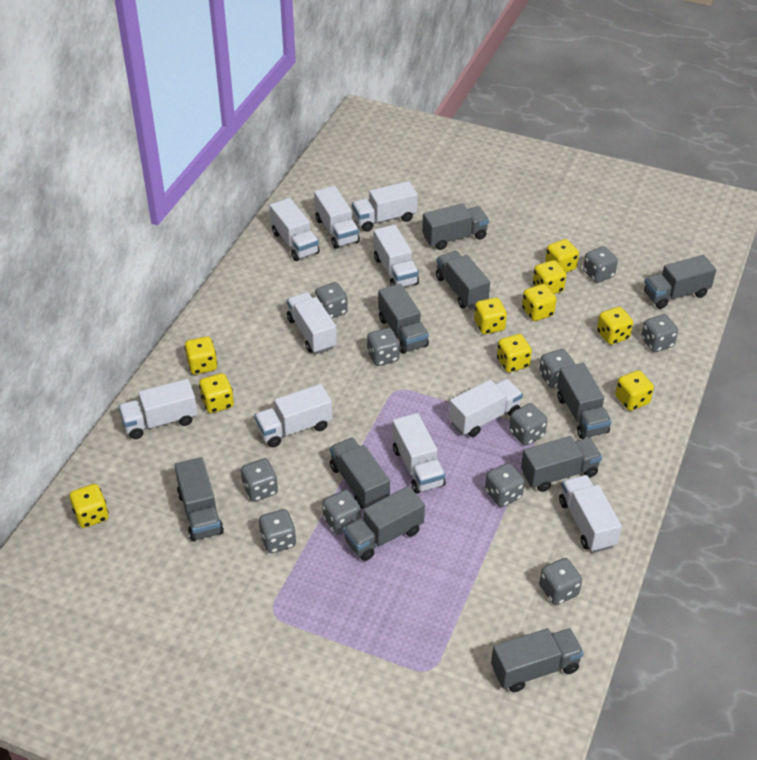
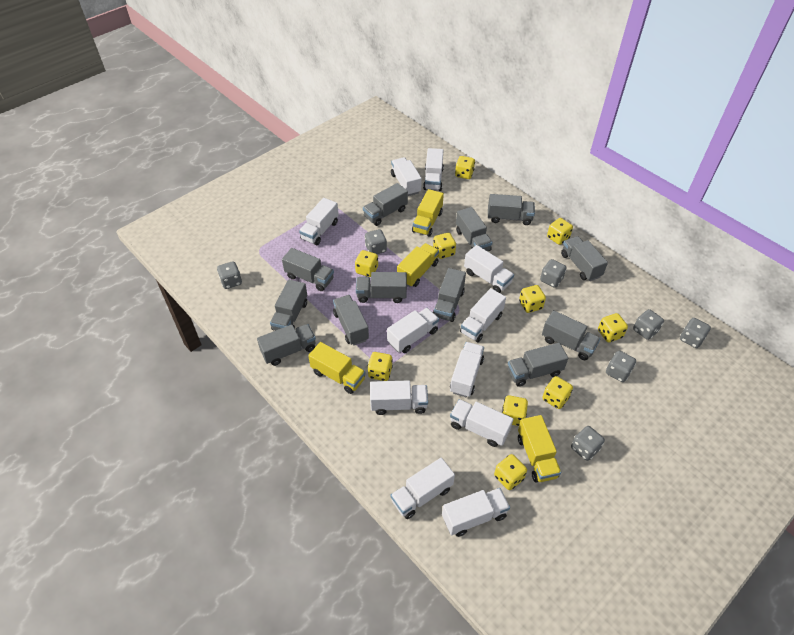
grey dice: [241,458,278,502] [259,509,296,553] [315,282,348,319] [323,490,361,535] [367,328,400,366] [485,463,525,507] [509,403,547,445] [539,349,575,388] [539,558,582,605] [583,246,618,283] [641,314,678,352] = 11 -> [217,261,242,289] [365,229,387,254] [540,259,566,288] [571,426,605,461] [606,351,636,382] [633,309,664,340] [680,318,711,348] = 7
grey truck: [175,457,224,541] [330,438,390,509] [343,486,425,561] [378,284,429,354] [422,203,489,250] [436,251,490,309] [491,628,584,692] [521,436,602,492] [557,363,612,439] [644,255,716,309] = 10 -> [257,324,316,366] [270,280,307,331] [282,248,334,291] [333,295,369,345] [356,272,407,303] [363,183,408,226] [433,268,466,322] [456,207,492,251] [488,194,535,225] [508,343,568,387] [542,310,601,360] [561,236,608,281] = 12
white truck: [118,379,198,439] [254,384,332,447] [270,198,320,261] [287,292,337,354] [314,186,360,249] [352,181,418,232] [373,225,419,287] [392,413,445,494] [449,379,523,437] [559,475,622,553] = 10 -> [299,198,339,245] [370,380,428,415] [387,308,439,353] [391,157,422,196] [391,458,455,519] [423,148,444,191] [442,488,510,537] [450,342,484,397] [450,399,513,447] [460,288,506,342] [464,245,514,293] = 11
yellow truck: none = 0 -> [308,342,366,394] [397,243,439,287] [412,189,444,237] [518,415,561,483] = 4

